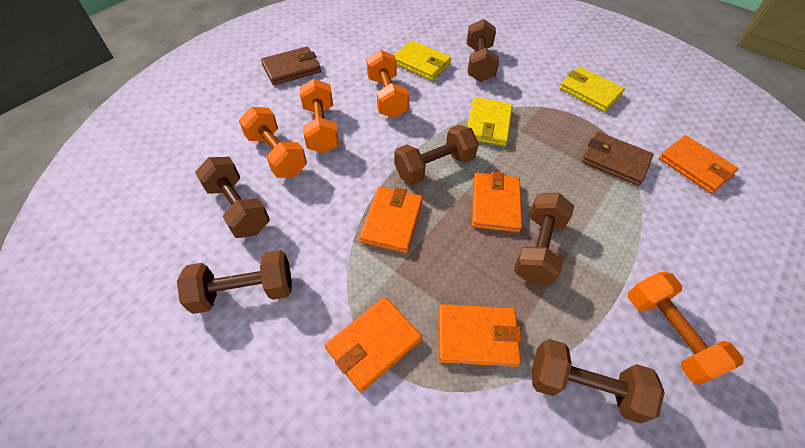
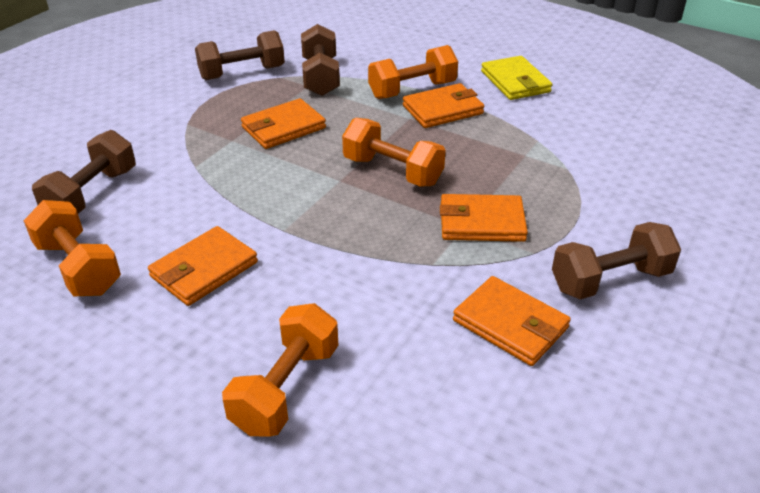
brown dumbbell: [177,250,292,314] [195,157,270,238] [394,125,479,185] [467,19,499,82] [514,193,574,285] [532,339,665,424] = 6 -> [32,130,136,214] [195,30,285,80] [301,24,340,96] [552,222,681,299] = 4
brown wallet: [261,47,321,85] [582,132,654,186] = 2 -> none = 0
yellow wallet: [394,40,451,81] [467,97,513,146] [560,67,625,112] = 3 -> [481,56,552,100] = 1

